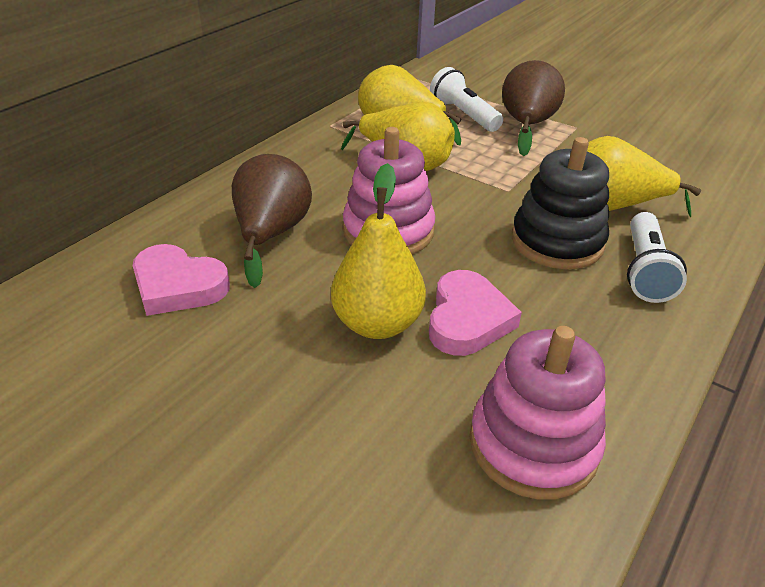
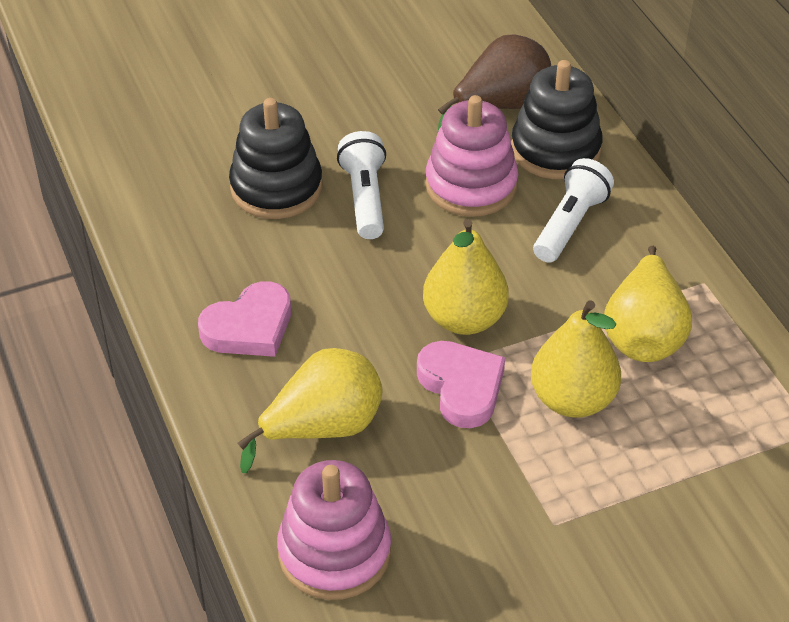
black stacking toy: [512,137,609,269] = 1 -> [229,98,323,219] [511,60,603,179] = 2
brown pear: [232,154,312,288] [502,60,565,157] = 2 -> [438,34,551,131] = 1

